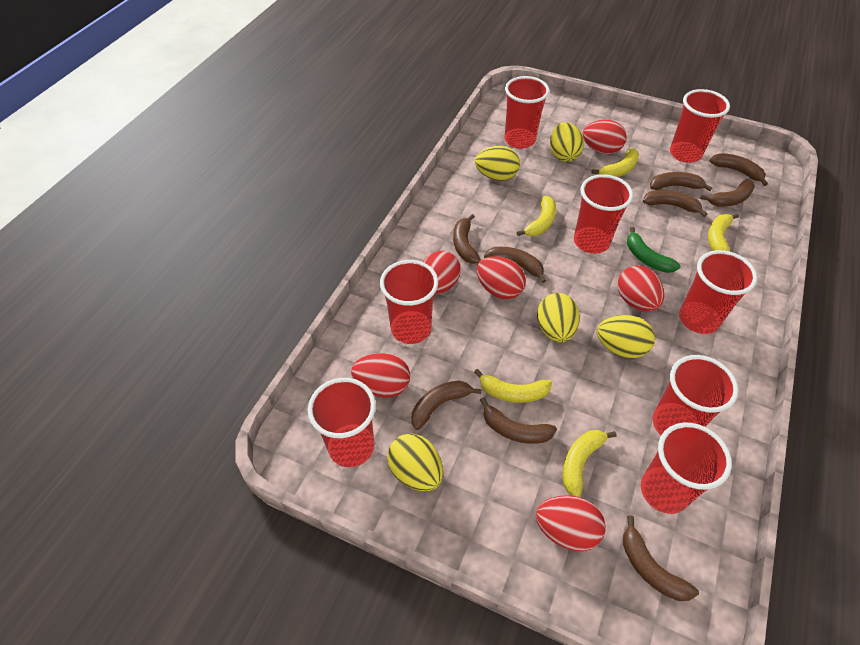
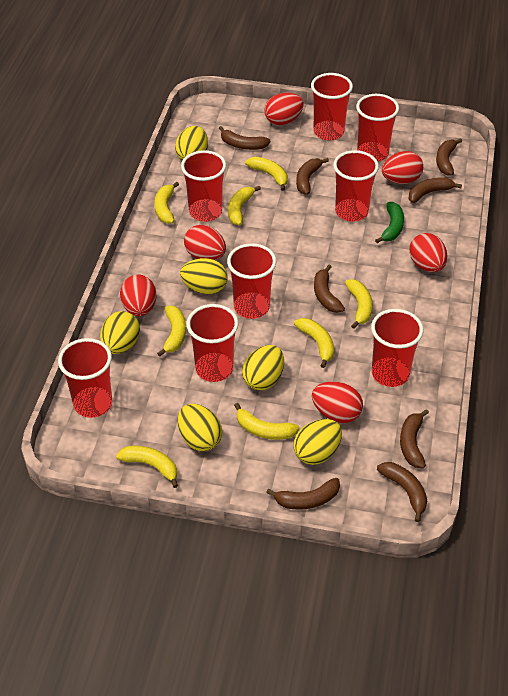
brown banana: [412,381,482,430] [453,214,481,264] [480,397,557,444] [484,247,546,283] [623,515,699,601] [643,190,707,217] [650,172,713,191] [700,179,755,207] [709,153,768,186] = 9 -> [219,126,271,150] [266,478,340,510] [296,158,329,195] [314,265,345,313] [377,462,427,522] [400,409,429,468] [409,177,462,203] [436,138,462,176] = 8
yellow banana: [474,369,552,403] [517,196,556,236] [563,430,616,497] [592,148,639,177] [708,213,739,251] = 5 -> [116,446,178,488] [154,182,179,224] [157,306,186,357] [228,186,261,225] [234,403,299,440] [245,157,288,191] [294,318,334,368] [345,279,372,329] = 8
yellow egg: [387,433,443,491] [475,146,520,181] [537,293,580,343] [550,122,584,162] [597,315,655,358] = 5 -> [100,311,140,354] [175,126,208,161] [178,404,222,451] [180,258,228,294] [242,345,284,390] [293,419,342,465] = 6

